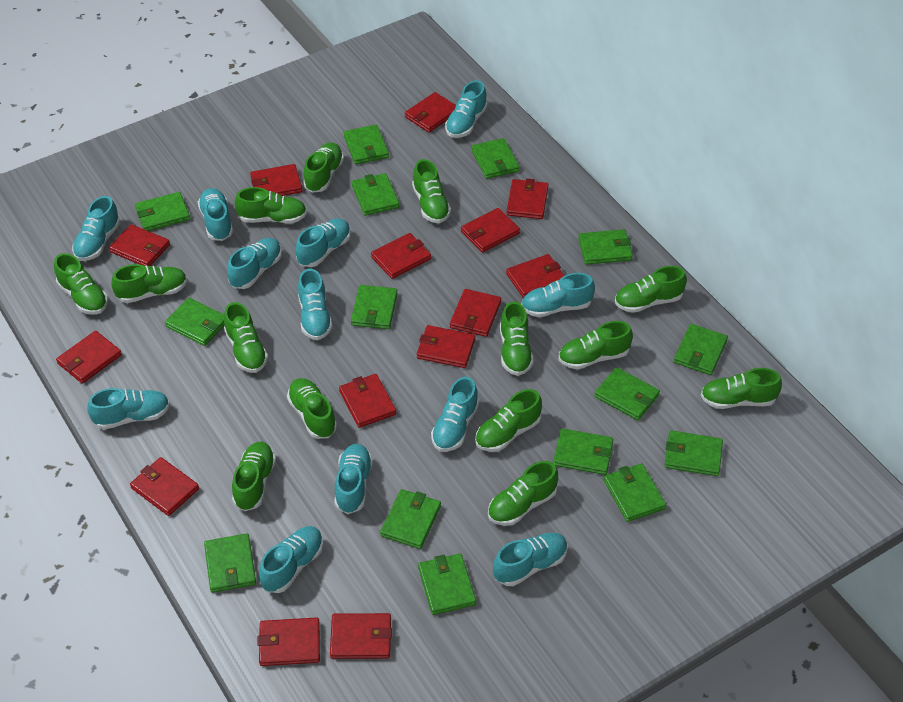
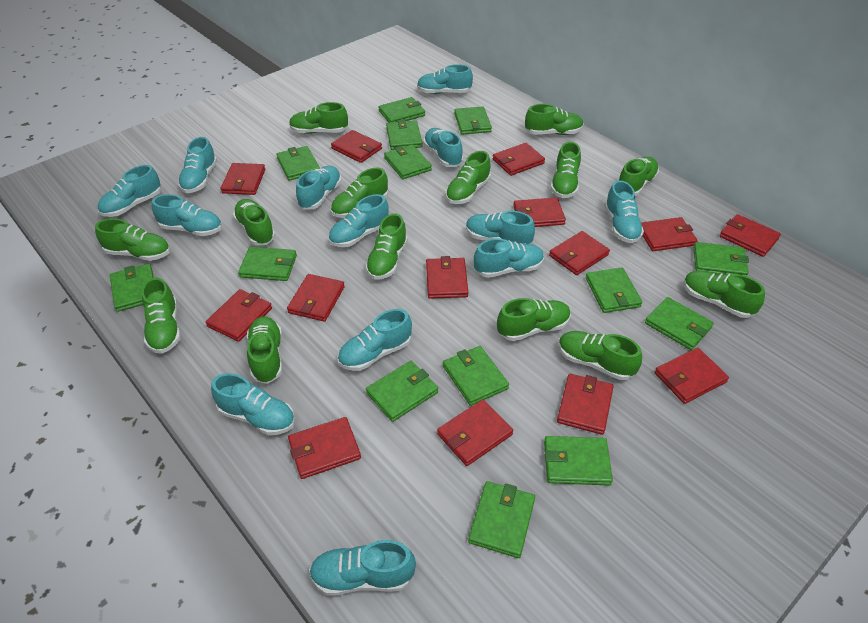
green wallet: [135,192,190,231] [165,298,225,346] [204,533,256,593] [344,125,389,164] [351,285,398,329] [352,173,400,216] [380,489,441,549] [418,554,476,615] [471,138,520,179] [554,428,614,475] [578,229,633,265] [594,367,660,420] [604,463,666,522] [665,430,723,476] [674,324,728,375] = 15 -> [110,264,154,312] [238,247,297,281] [276,146,320,181] [366,361,438,422] [378,97,425,123] [384,144,432,179] [386,120,422,150] [443,346,509,406] [454,106,492,135] [468,481,535,558] [544,436,613,485] [586,268,643,313] [645,297,714,350] [693,242,749,276] = 14
turquoise shoe: [72,196,120,261] [87,388,170,429] [198,188,233,241] [227,238,282,289] [259,526,323,593] [295,218,351,267] [298,269,333,340] [334,444,373,514] [431,377,479,452] [445,80,487,138] [493,533,568,586] [521,273,595,317] = 12 -> [98,165,161,217] [152,194,222,236] [178,137,217,193] [211,373,295,435] [296,166,341,210] [309,540,416,596] [328,194,389,247] [338,309,412,371] [417,64,473,94] [423,128,463,167] [466,211,535,244] [474,239,544,278] [604,180,644,243] = 13

